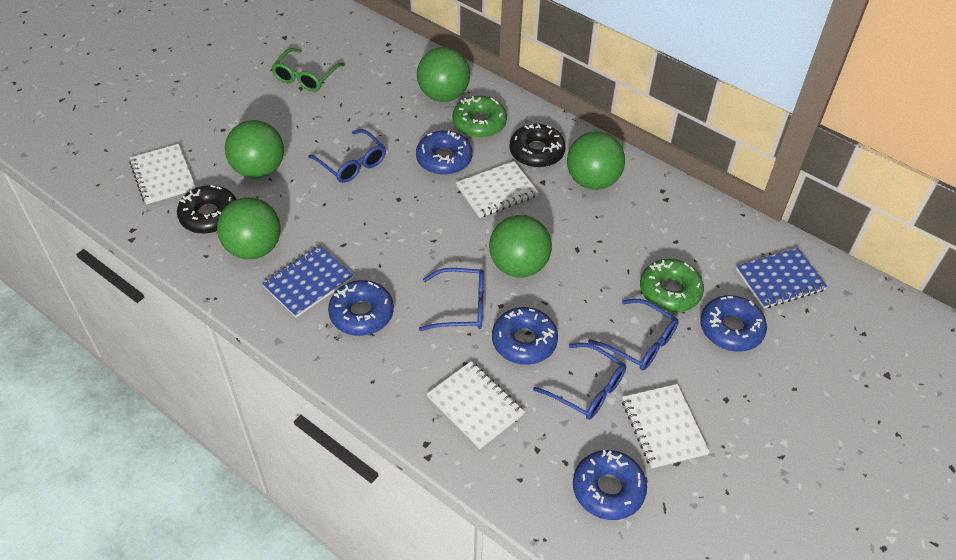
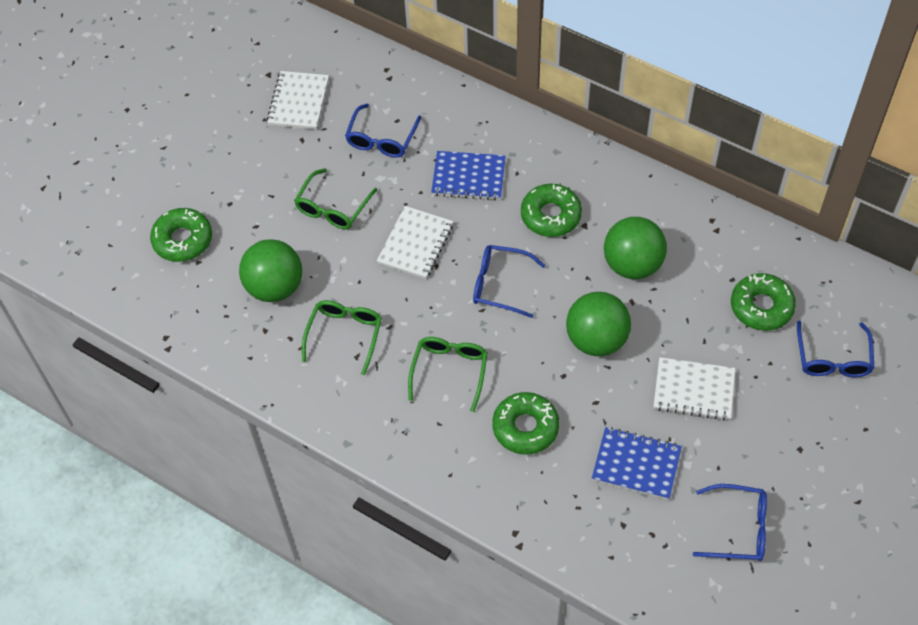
black donut: [177,185,237,234] [509,124,566,168] = 2 -> none = 0
blue donut: [328,280,394,336] [416,130,472,175] [492,307,558,365] [573,450,647,520] [700,295,767,352] = 5 -> none = 0
green ball: [217,197,281,259] [225,120,284,178] [417,47,470,102] [489,215,552,277] [567,131,625,190] = 5 -> [239,239,302,302] [566,292,631,356] [604,217,667,279] = 3
green donut: [452,96,507,138] [640,259,704,312] = 2 -> [150,208,212,262] [492,392,559,454] [521,184,582,237] [731,273,796,331] = 4
green glasses: [271,48,345,92] = 1 -> [294,168,377,229] [302,300,382,375] [408,337,488,412] = 3
white notebook: [129,144,196,205] [427,361,525,449] [456,161,539,218] [622,384,710,468] = 4 -> [267,71,329,129] [377,206,453,279] [653,357,735,420] = 3

